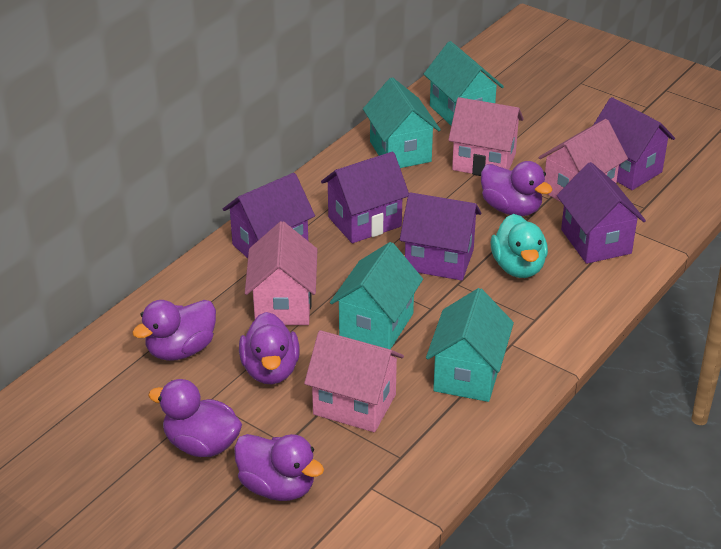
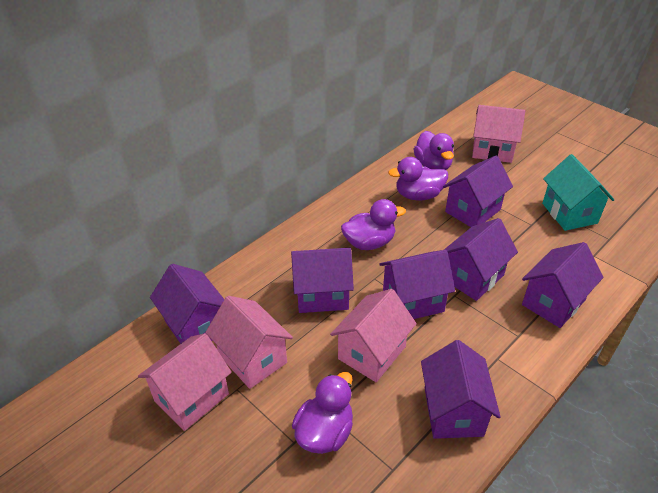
purple duck: [132,300,216,361] [148,379,242,457] [234,434,324,501] [239,312,300,384] [481,161,553,216] = 5 -> [292,372,353,454] [341,199,406,250] [388,157,448,201] [414,131,454,170] = 4
purple house: [223,173,315,258] [321,152,409,243] [400,192,481,281] [557,162,646,264] [593,97,675,190] = 5 -> [150,264,224,344] [291,248,354,313] [379,250,455,319] [421,340,501,439] [443,156,513,227] [444,218,518,301] [522,242,603,328] = 7
turquoise duck: [491,214,548,278] = 1 -> none = 0
turquoise house: [330,242,423,349] [363,77,441,168] [424,41,504,125] [426,288,514,402] = 4 -> [542,154,614,231] = 1

